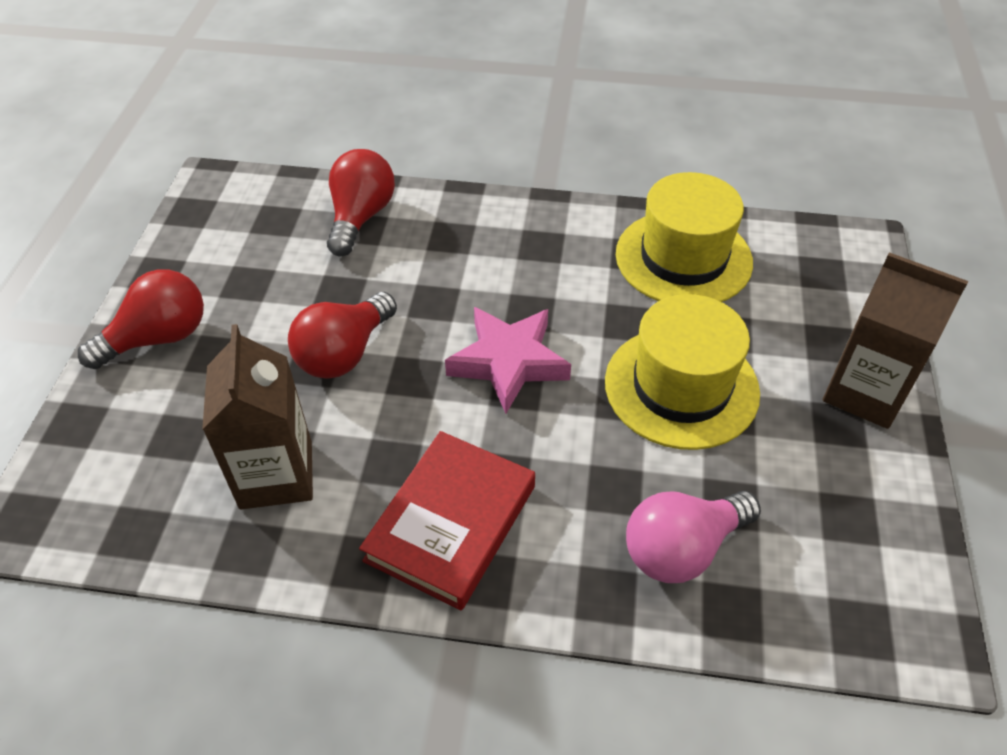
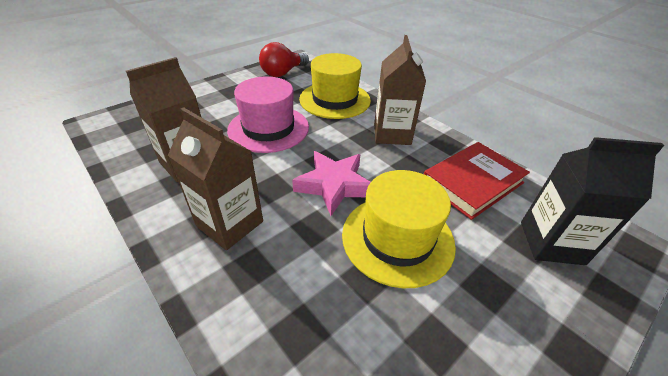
black carton: none = 0 -> [521,137,664,265] = 1
brown carton: [202,324,313,509] [823,252,968,429] = 2 -> [126,57,202,182] [168,107,263,250] [374,35,426,145] = 3
pink hat: none = 0 -> [227,76,309,153] = 1
pink light bulb: [626,491,761,583] = 1 -> none = 0
red light bulb: [78,269,204,369] [288,292,397,379] [327,149,395,256] = 3 -> [259,42,309,77] = 1

